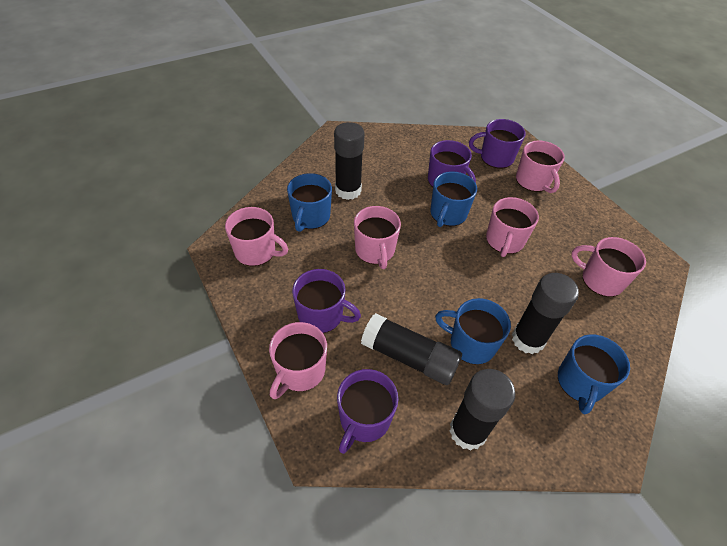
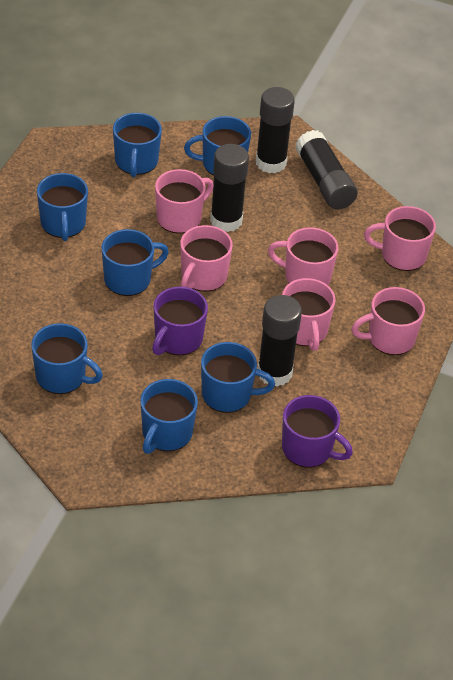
blue mug: [287,173,332,232] [430,172,477,227] [435,298,511,365] [558,334,630,414] = 4 -> [31,323,103,394] [37,173,88,241] [101,229,169,296] [113,113,162,177] [140,379,198,454] [184,116,251,176] [201,342,275,413] = 7
purple mug: [292,269,361,333] [337,369,399,454] [428,140,476,187] [469,119,526,168] = 4 -> [152,287,208,355] [282,395,353,468] = 2

